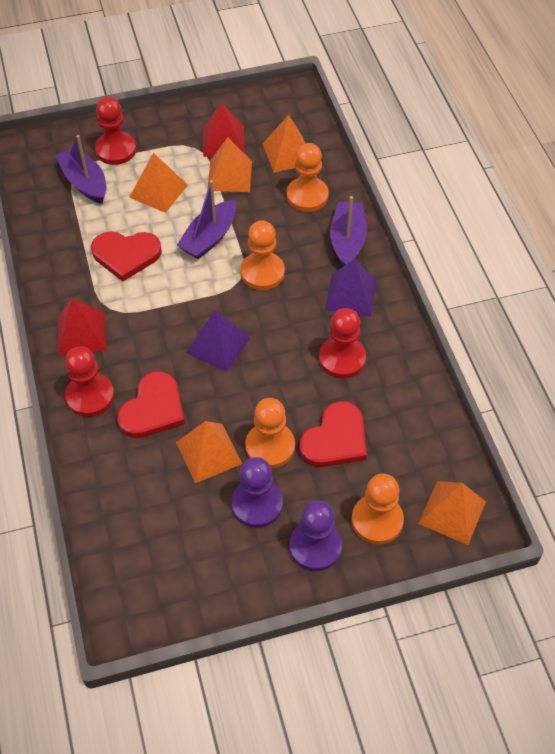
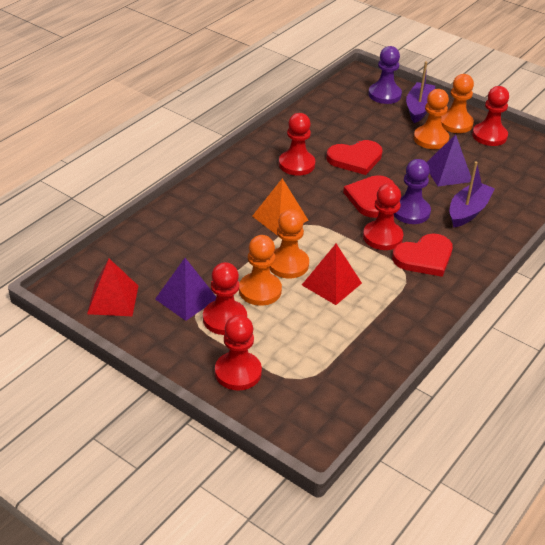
orange pyramid: [129,153,188,213] [176,421,242,483] [207,137,252,192] [263,115,305,173] [418,481,486,545] = 5 -> [252,178,308,236] = 1
purple boat: [55,135,106,204] [177,180,236,259] [330,196,367,266] = 3 -> [406,61,435,123] [450,161,495,228] = 2
red pawn: [65,346,114,417] [95,96,136,165] [319,308,366,378] = 3 -> [203,262,247,335] [215,315,262,391] [279,113,315,176] [363,183,403,250] [472,86,509,146] = 5

